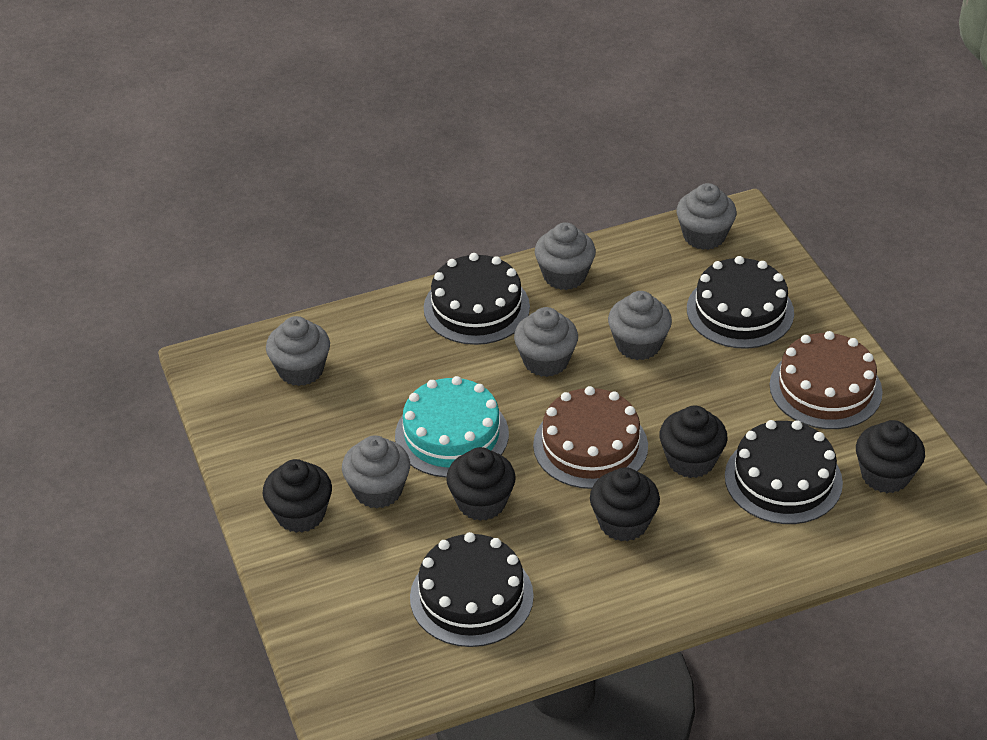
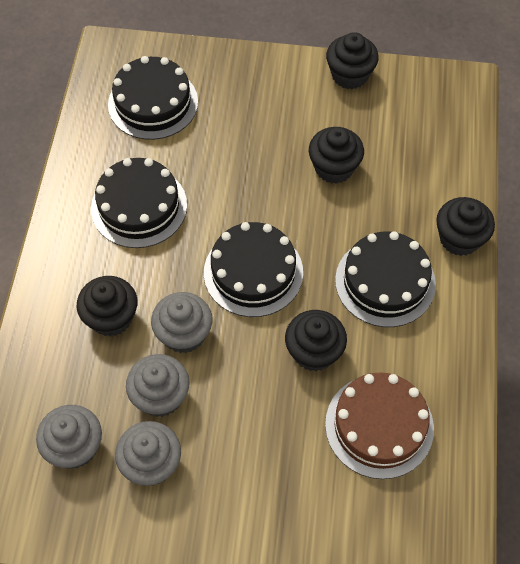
brown cake: [533,386,648,489] [769,331,883,429] = 2 -> [325,372,434,479] = 1
grey cupcake: [266,316,330,386] [342,435,410,509] [514,307,578,377] [535,222,596,290] [608,291,672,360] [676,183,737,250] = 6 -> [36,405,102,469] [115,421,181,486] [126,354,190,417] [151,292,212,353] = 4
turquoise cake: [395,376,509,478] = 1 -> none = 0

